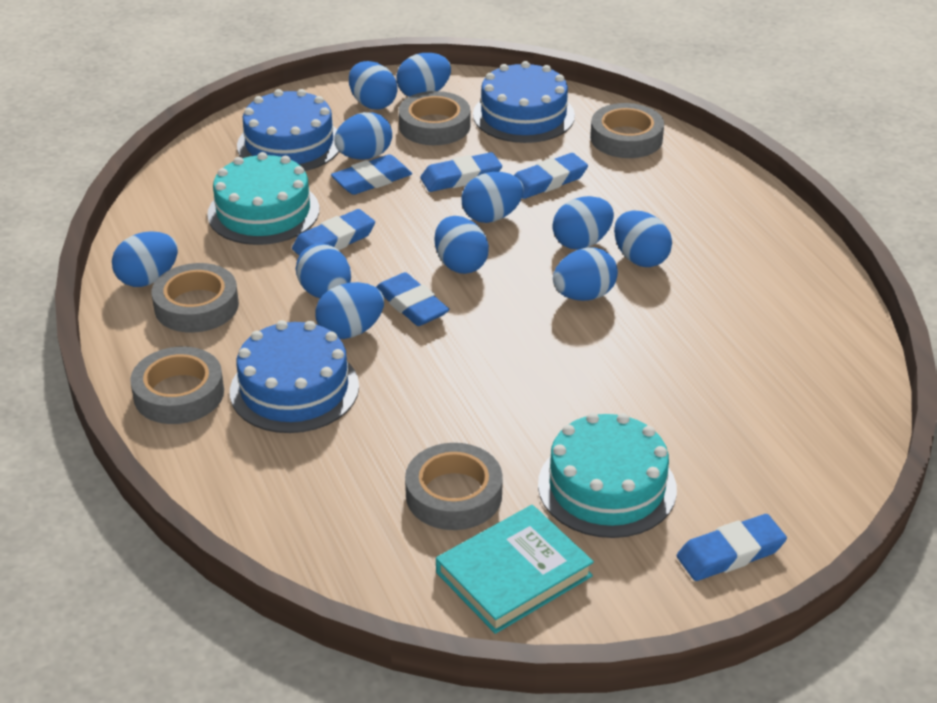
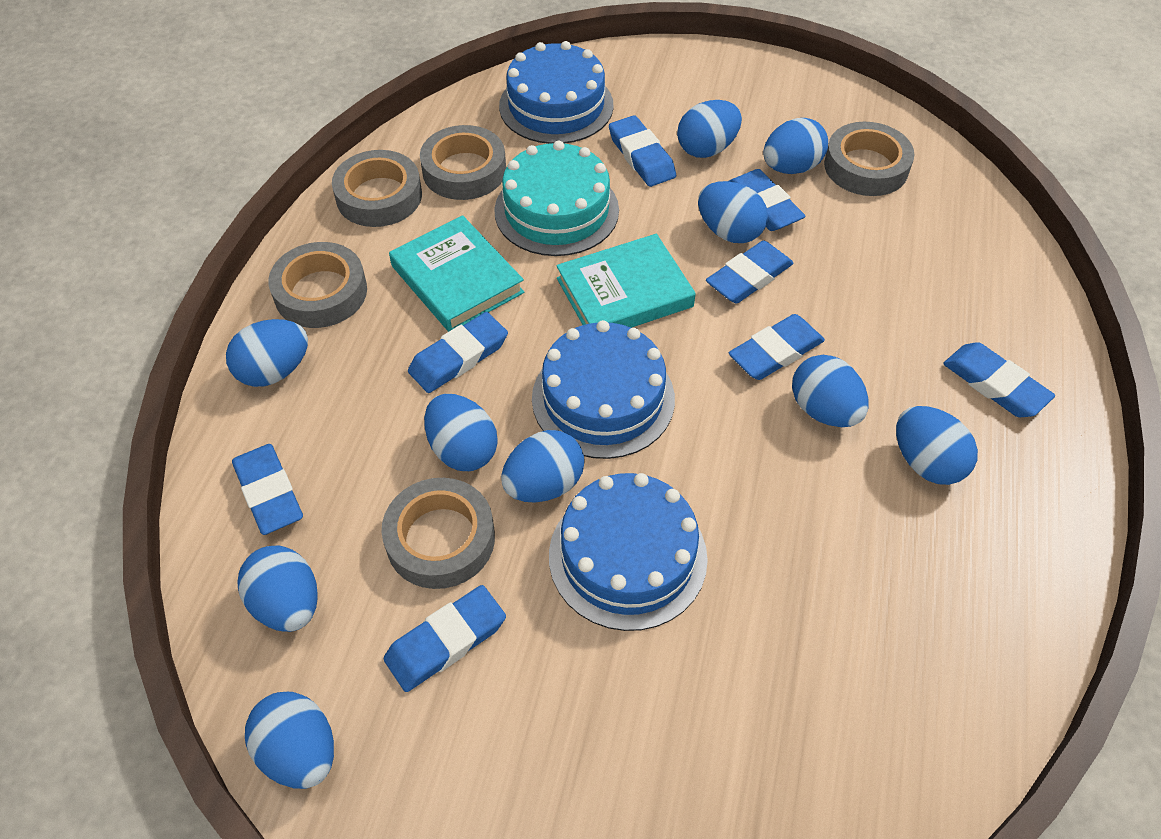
blue egg: [112,231,178,287] [296,244,351,298] [316,282,384,339] [334,112,392,160] [349,61,397,110] [396,53,451,97] [435,216,489,274] [462,172,524,223] [552,196,614,250] [553,247,618,301] [614,211,672,267] = 11 -> [226,319,308,387] [237,545,318,632] [245,692,334,789] [424,394,498,471] [501,430,585,503] [677,100,742,158] [698,181,768,243] [763,118,828,174] [792,355,869,427] [896,406,978,485] = 10
blue eraser: [292,209,375,255] [331,154,412,195] [376,272,449,326] [420,152,502,192] [514,153,588,199] [677,514,787,581] = 6 -> [232,444,303,535] [384,585,506,692] [408,312,508,393] [609,115,676,187] [706,240,794,304] [728,169,806,231] [729,314,825,380] [943,342,1055,417] = 8
turquoise book: [436,505,594,634] = 1 -> [389,215,524,332] [556,234,696,328] = 2
turquoise cake: [207,152,319,245] [538,413,677,538] = 2 -> [494,141,619,256] = 1

